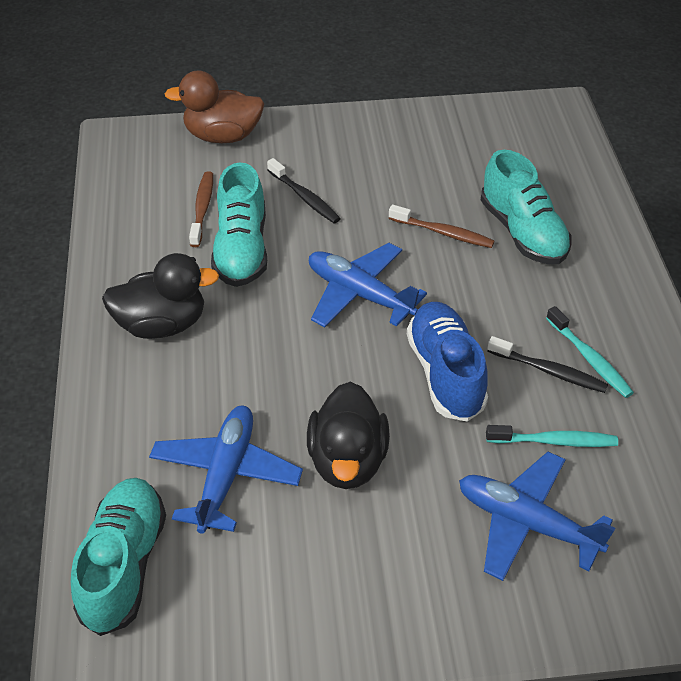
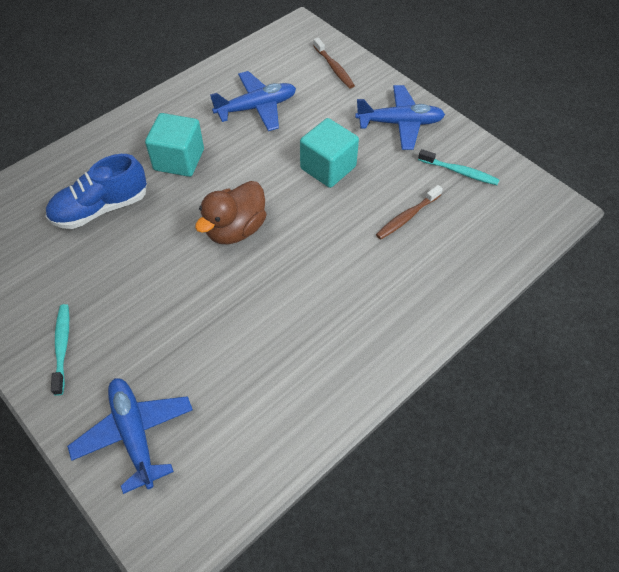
black duck: [102,253,220,339] [307,382,390,489] = 2 -> none = 0
black toothbrush: [267,158,341,223] [487,336,608,393] = 2 -> none = 0
turquoise cube: none = 0 -> [145,113,204,177] [300,118,359,188] = 2
turquoise shoe: [71,478,166,636] [211,162,267,287] [481,150,572,264] = 3 -> none = 0

